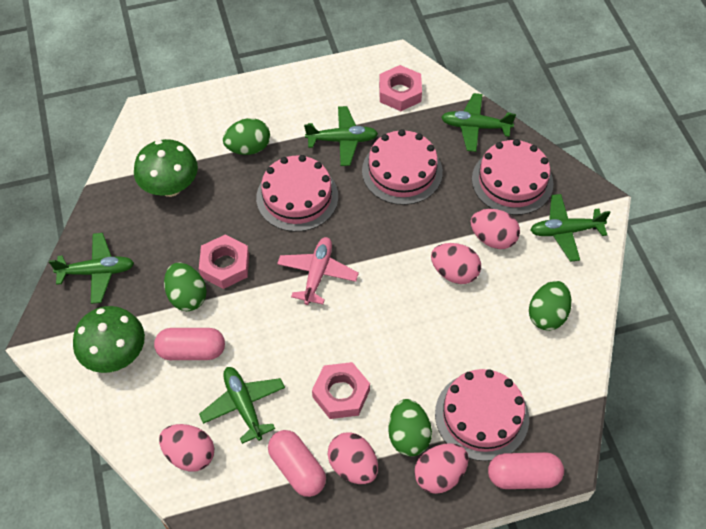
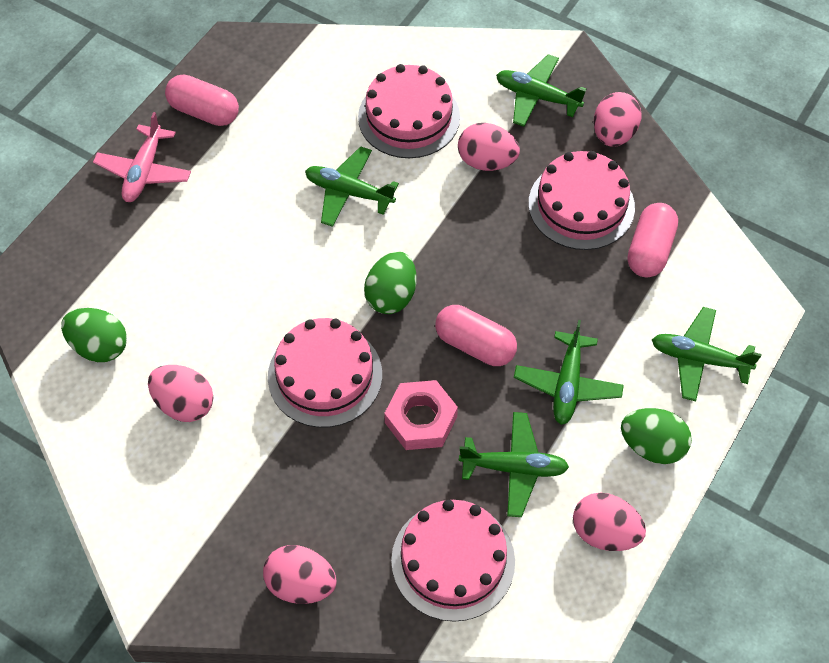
green egg: [164,263,206,311] [223,118,270,155] [388,399,432,456] [529,281,572,331] = 4 -> [61,308,127,362] [364,252,416,314] [621,408,692,464] = 3
green mushroom: [73,306,145,373] [134,139,198,197] = 2 -> none = 0
pink nut: [199,234,249,289] [312,362,370,419] [379,65,422,111] = 3 -> [384,380,458,450] = 1

